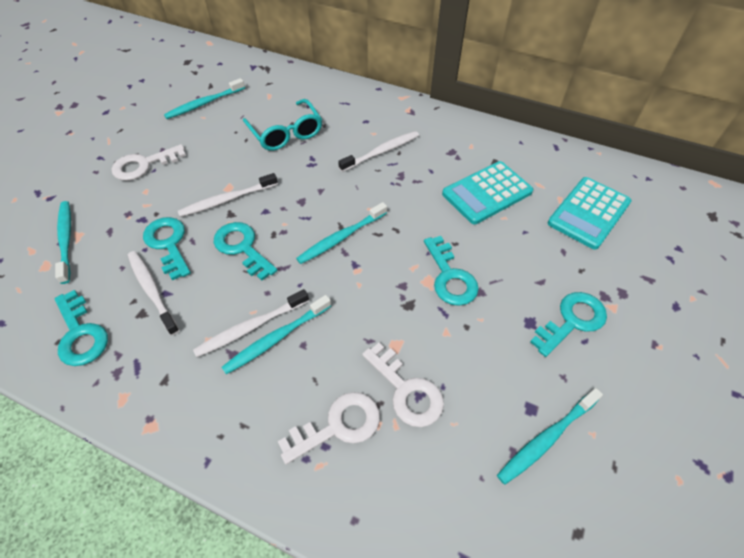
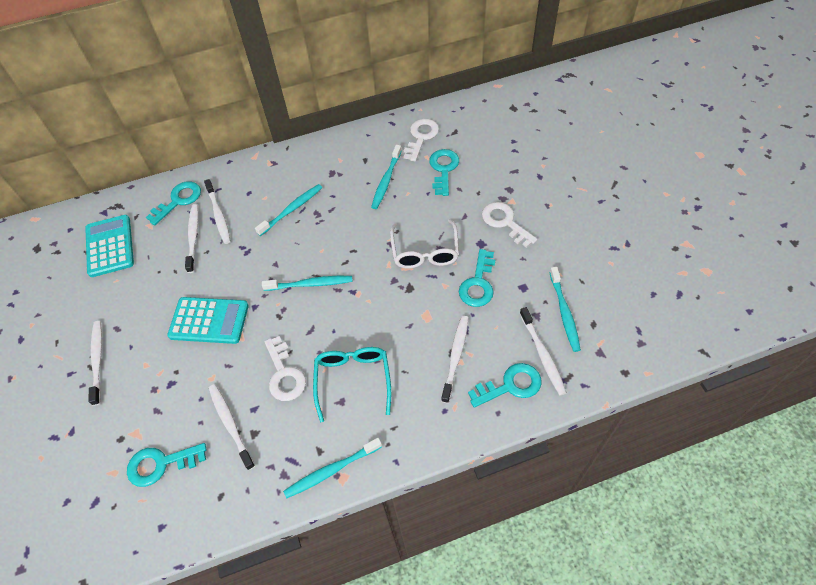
white glasses: none = 0 -> [390,219,459,268] = 1
white toothbrush: [128,251,179,336] [178,173,278,217] [193,289,309,357] [338,131,419,172] = 4 -> [88,321,102,406] [185,204,199,273] [204,179,231,244] [208,384,255,470] [441,316,469,403] [520,307,567,396] = 6

